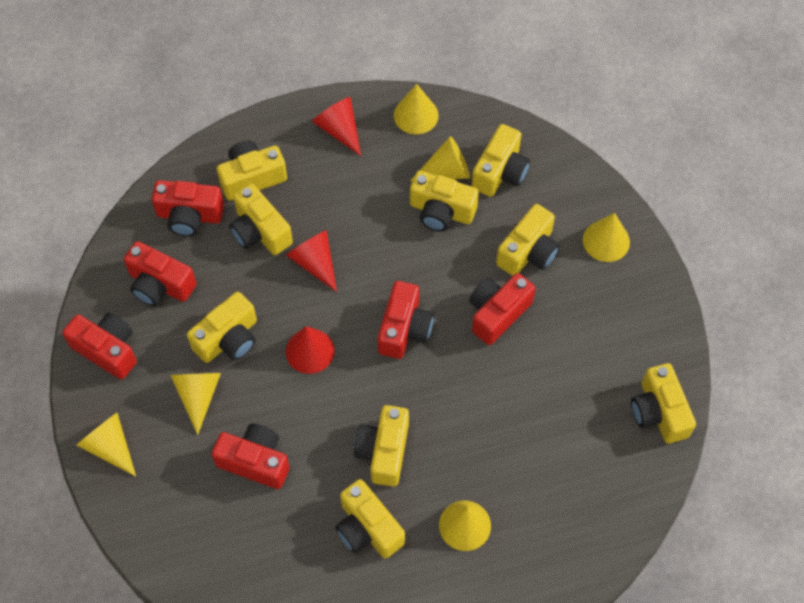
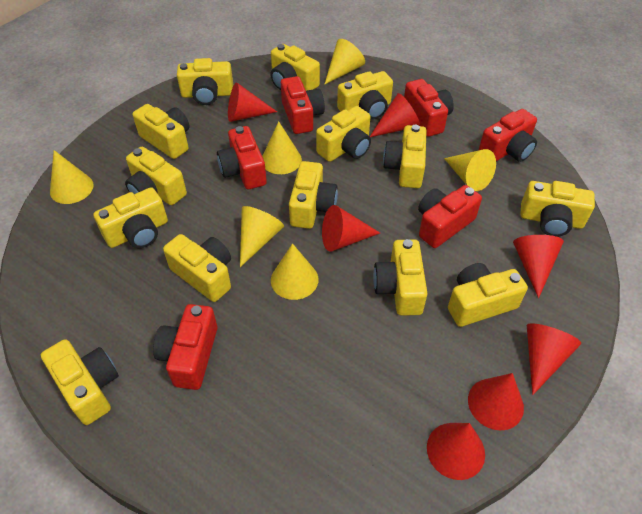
red cone: [286,230,337,292] [286,326,335,374] [312,97,361,156] = 3 -> [228,83,277,122] [322,205,380,252] [370,93,420,137] [427,423,485,480] [468,373,524,430] [513,235,564,298] [527,323,581,395] = 7
yellow camera: [187,292,257,363] [217,140,287,201] [229,184,293,255] [335,479,405,558] [354,405,409,487] [410,171,479,232] [472,124,530,197] [496,204,560,276] [631,363,696,444] = 9 -> [41,339,119,425] [93,187,168,248] [125,147,187,205] [132,104,190,159] [163,234,231,302] [177,58,233,105] [270,44,320,91] [289,161,338,229] [316,106,371,162] [337,71,393,120] [373,239,428,316] [383,125,427,188] [448,263,528,327] [520,181,595,237] = 14

